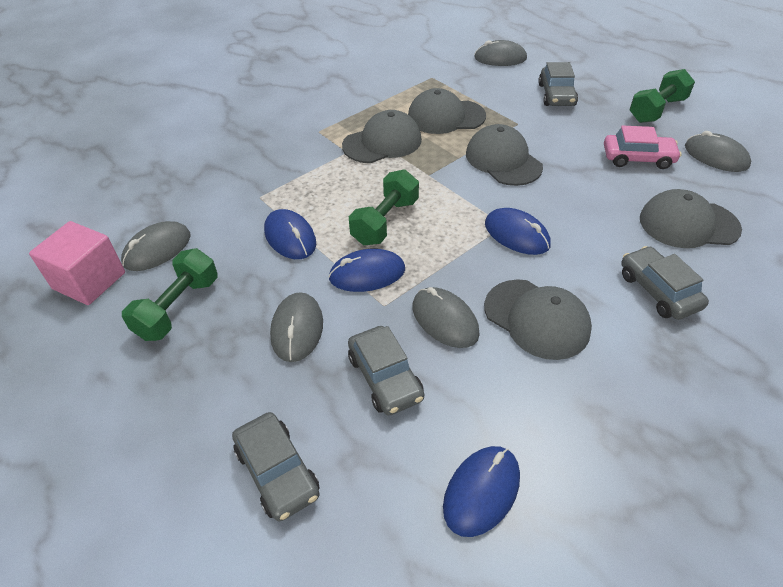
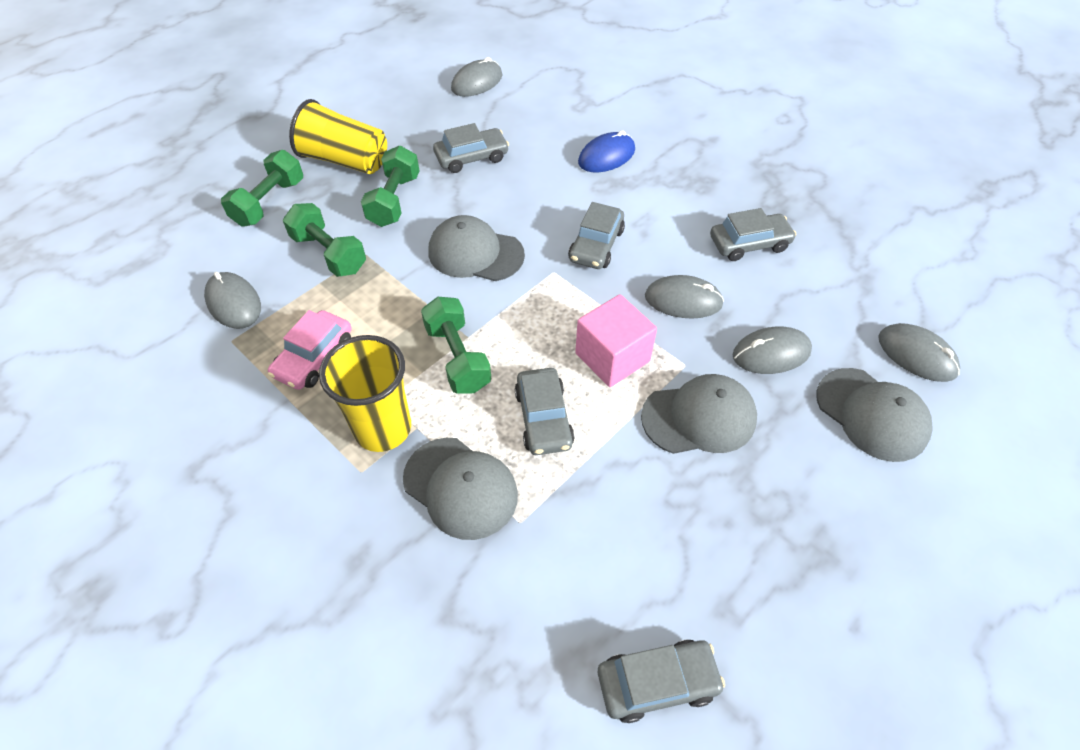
blue mouse: [264,209,316,259] [328,249,405,292] [443,446,520,537] [485,208,551,255] = 4 -> [578,130,635,172] = 1
green dumbbell: [122,248,218,341] [349,169,419,245] [629,69,695,123] = 3 -> [221,150,303,227] [283,203,366,277] [361,146,419,227] [421,297,492,394] = 4
grey cap: [342,110,422,163] [408,88,486,134] [466,124,543,186] [484,279,592,360] [640,189,742,248] = 5 -> [403,438,518,540] [429,215,525,281] [641,374,757,454] [816,368,932,462] = 4
grey car: [232,412,320,522] [348,326,424,416] [538,62,578,106] [621,246,709,320] = 4 -> [433,123,509,173] [515,368,575,455] [568,202,625,269] [598,640,725,723] [710,208,796,261] = 5
yellow cup: none = 0 -> [289,99,387,174] [319,335,411,452] = 2

